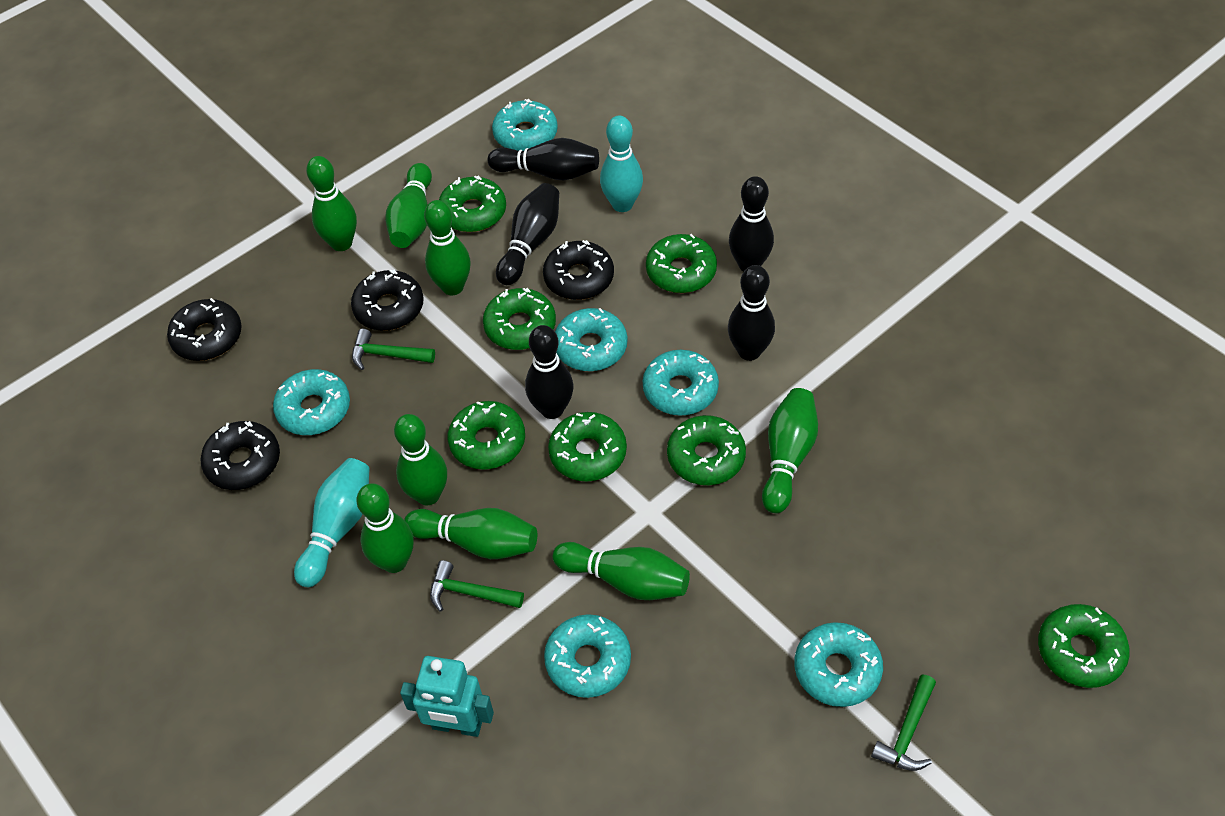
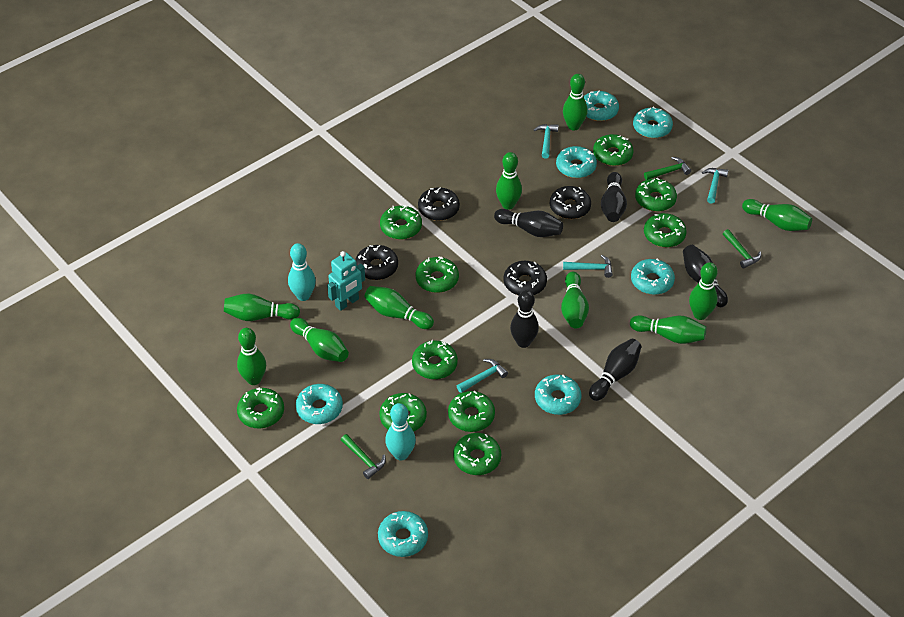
green bowling pin: [306,156,357,251] [356,483,414,573] [385,163,432,248] [394,414,447,505] [404,508,537,559] [424,200,471,295] [553,542,690,600] [762,388,818,513] = 8 -> [224,293,300,321] [237,328,266,385] [290,318,349,362] [364,286,434,329] [496,152,522,210] [561,271,589,328] [563,74,588,131] [630,315,706,344] [689,262,718,320] [742,199,812,231] = 10
green donut: [439,175,506,232] [448,401,525,470] [483,288,556,350] [548,412,627,482] [646,234,717,293] [667,415,746,485] [1038,604,1130,688] = 7 -> [237,388,284,428] [379,393,427,432] [380,205,422,240] [412,340,458,379] [415,257,459,293] [448,391,495,432] [453,433,501,475] [593,134,634,166] [635,178,677,212] [644,213,687,248] = 10
turquoise donut: [273,369,350,435] [492,99,558,151] [544,614,631,698] [555,308,628,371] [643,350,719,416] [794,622,883,707] = 6 -> [296,384,343,424] [378,511,428,557] [535,375,581,415] [556,146,597,178] [584,91,619,121] [631,259,675,295] [633,107,673,138] = 7
turquoise hammer: none = 0 -> [457,359,508,393] [534,124,559,159] [563,255,613,278] [702,168,728,204] = 4

